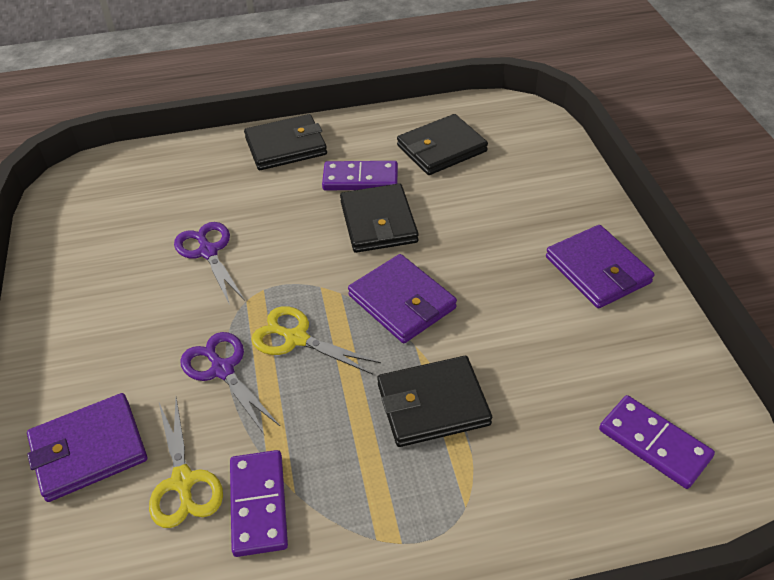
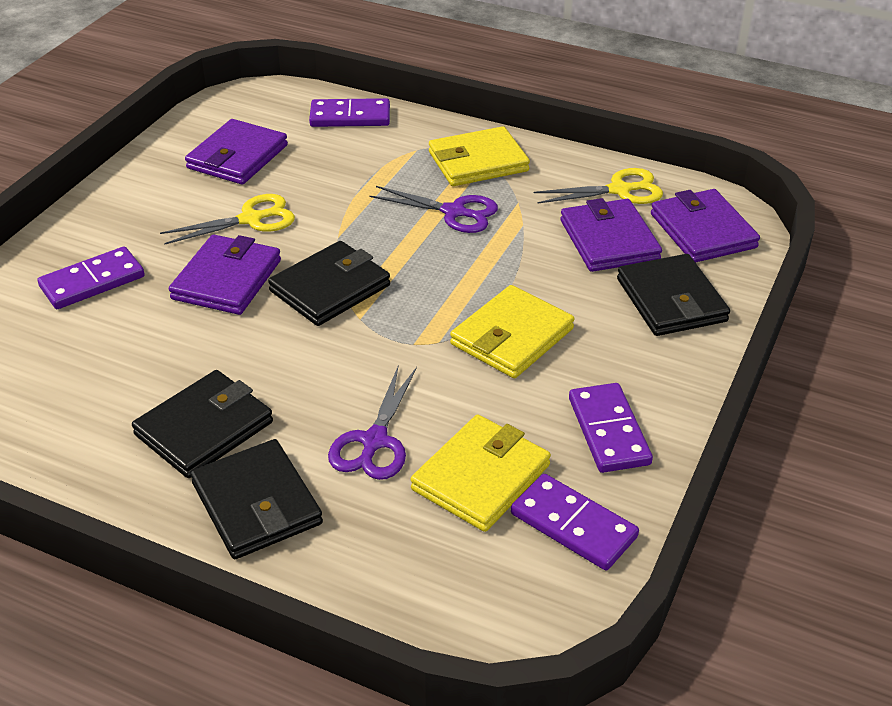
purple domino: [230,450,288,557] [322,161,398,190] [599,395,715,489] = 3 -> [38,247,145,309] [309,98,390,127] [511,474,639,570] [569,383,653,473] = 4
purple wallet: [27,393,147,502] [348,254,457,343] [546,225,654,308] = 3 -> [169,234,281,315] [185,119,288,185] [560,198,662,272] [651,189,760,263] = 4
yellow wallet: none = 0 -> [411,415,551,532] [429,126,530,186] [450,285,575,378] = 3

